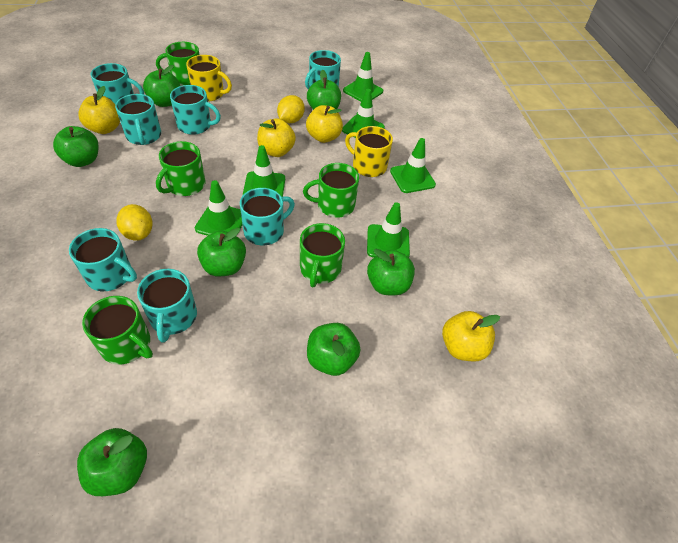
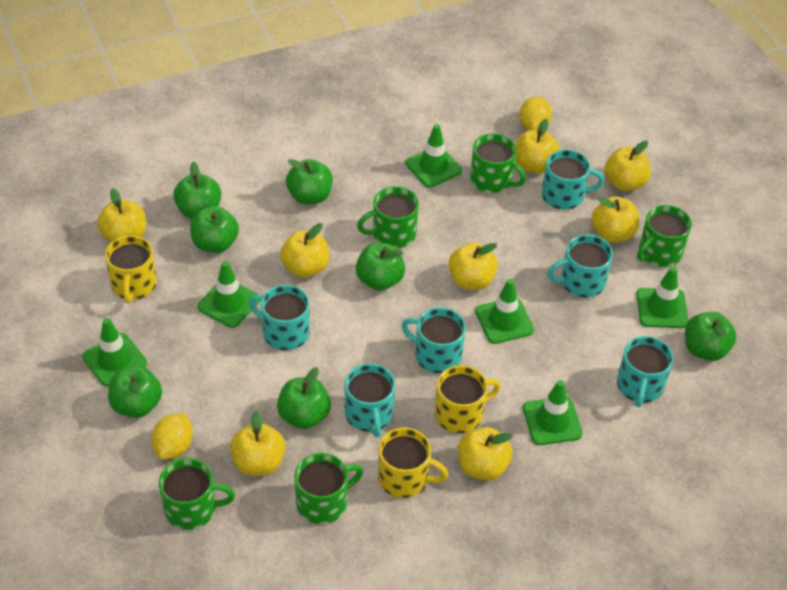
turquoise mug: [69,228,137,291] [90,63,144,104] [115,94,161,145] [137,269,197,343] [170,85,221,135] [240,188,295,245] [305,50,341,89] = 7 -> [249,285,310,350] [345,363,395,437] [402,307,466,373] [542,149,604,210] [548,234,613,298] [617,336,673,407] = 6
yellow apple: [78,86,120,134] [257,119,296,157] [306,105,343,143] [442,311,500,362] = 4 -> [97,188,146,243] [230,410,286,476] [280,223,329,278] [448,243,498,290] [458,427,513,481] [515,119,560,174] [591,196,639,243] [604,141,651,191] = 8
yellow mug: [186,55,232,102] [345,126,393,177] = 2 -> [105,235,157,304] [378,428,448,498] [435,365,501,433] = 3

